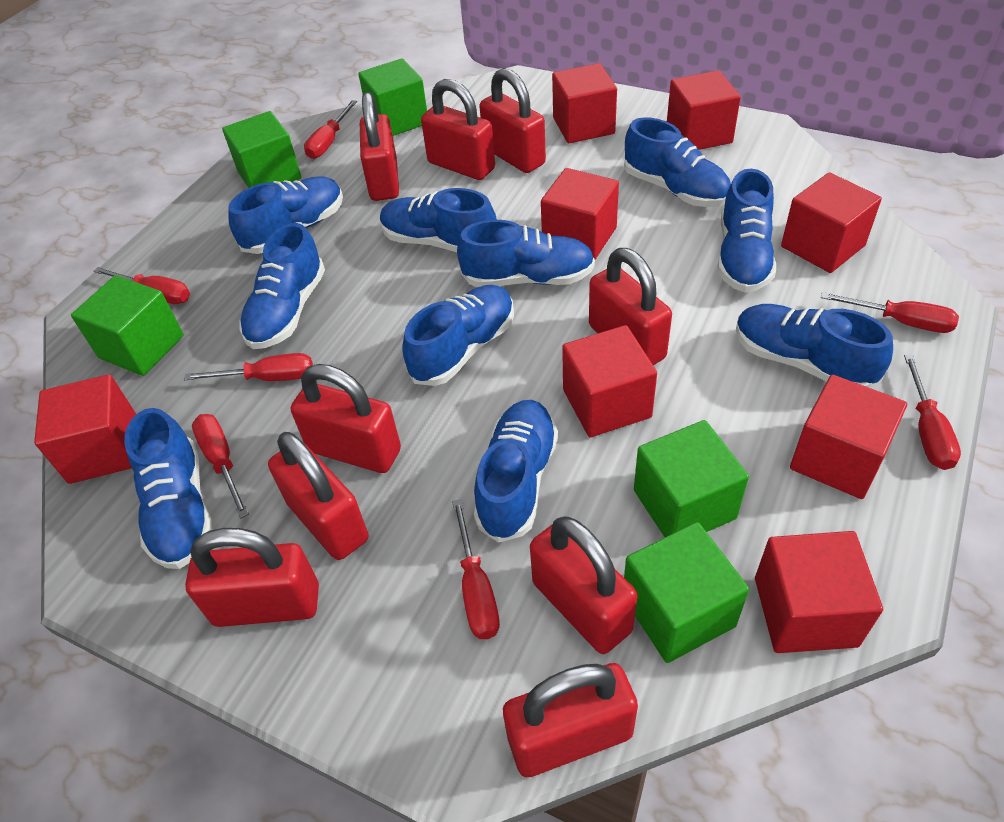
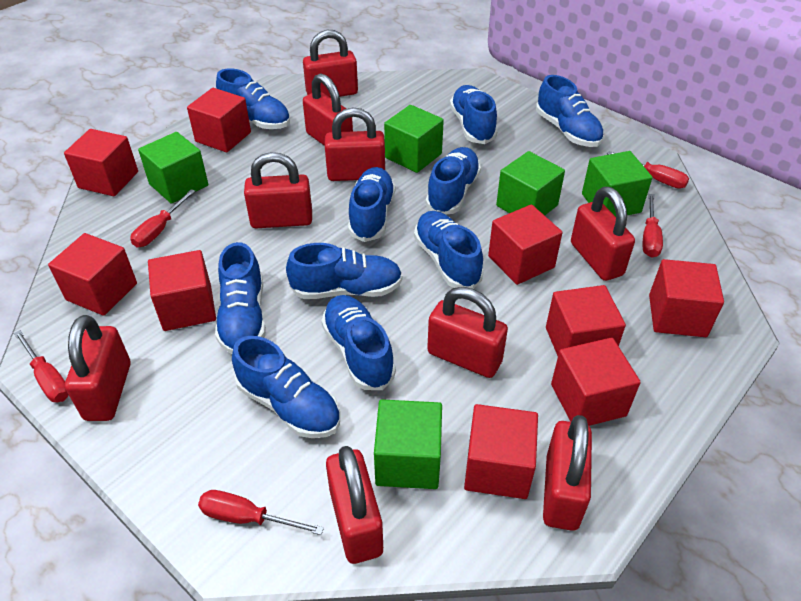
red cube: [34,374,136,484] [541,168,619,260] [552,63,617,143] [562,325,657,437] [667,70,741,150] [755,531,883,653] [781,172,882,273] [790,375,907,499] = 8 -> [48,233,137,316] [64,129,138,196] [148,250,216,331] [187,88,251,152] [464,404,538,499] [488,204,562,285] [546,285,626,356] [551,338,641,426] [649,259,724,337] = 9
red screwdriver: [94,267,190,304] [184,353,313,381] [192,414,249,518] [304,100,357,159] [452,499,500,639] [821,292,959,333] [904,355,961,470] = 7 -> [14,330,69,402] [130,189,196,247] [198,490,324,535] [607,151,689,189] [643,194,663,258] = 5

